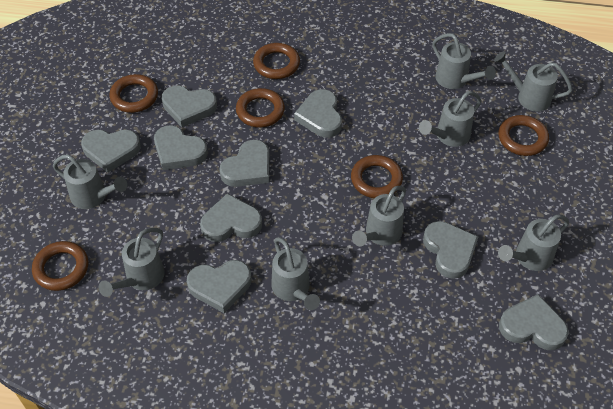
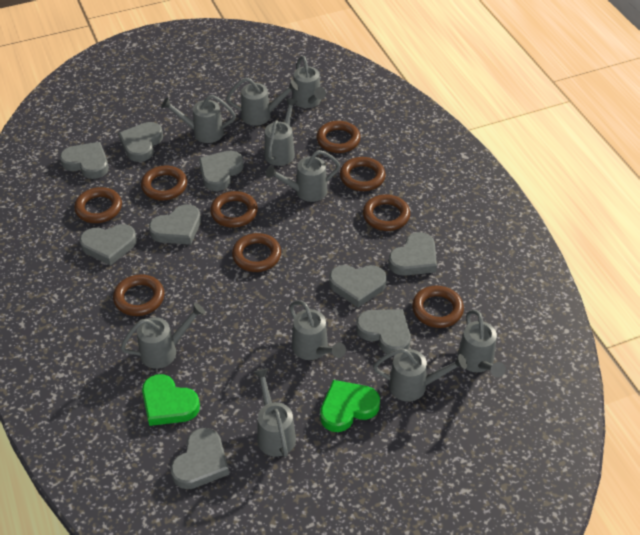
brown ring: [32,241,88,291] [109,74,158,113] [236,88,285,128] [253,43,300,79] [351,155,403,198] [498,115,549,156] = 6 -> [74,187,122,223] [113,274,164,316] [141,166,187,200] [210,191,258,228] [232,233,281,272] [316,121,361,153] [340,157,386,191] [363,194,410,231] [412,286,464,328] = 9
green heart: none = 0 -> [142,374,200,426] [320,380,380,432] = 2
grey watering can: [53,154,127,209] [99,228,165,297] [271,237,320,310] [352,186,406,246] [419,91,481,147] [433,33,496,89] [494,51,573,112] [498,214,569,271] = 8 -> [121,303,205,369] [161,95,236,143] [226,78,299,126] [254,368,296,457] [264,98,298,166] [266,150,340,202] [289,300,346,360] [293,56,326,108] [373,348,467,402] [457,310,506,377] = 10

